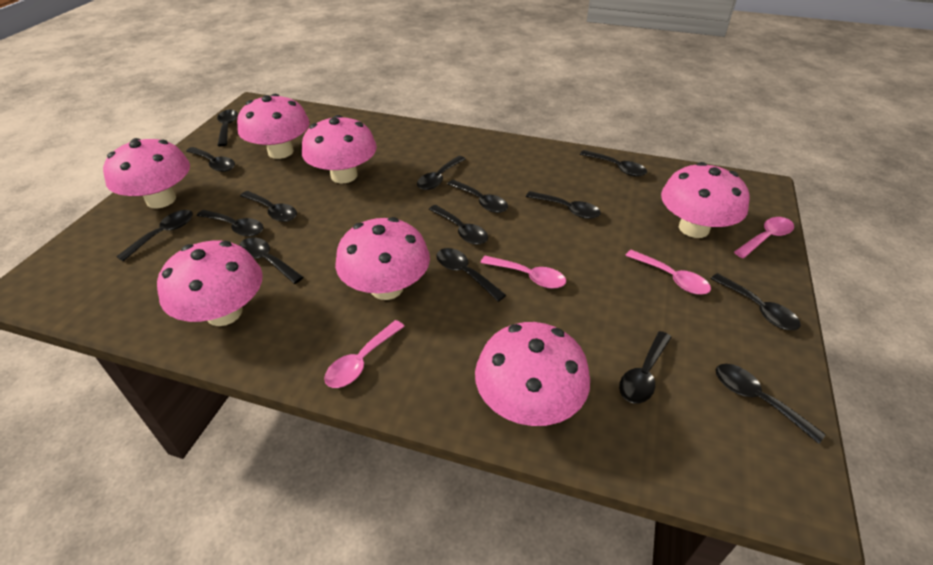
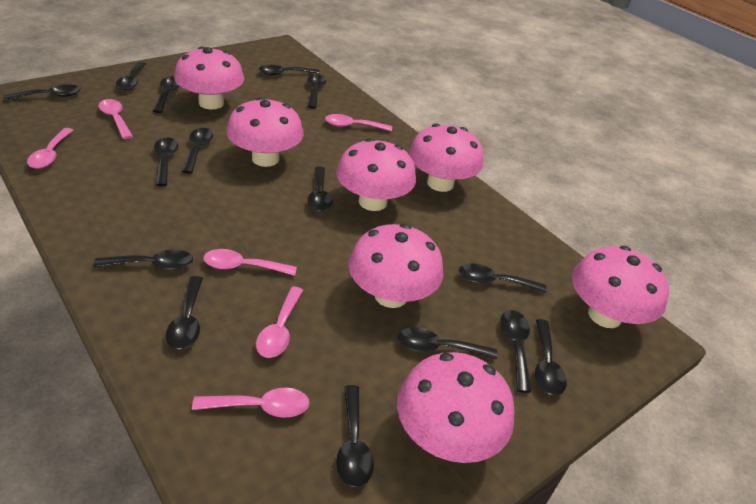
pink spoon: [324,320,405,388] [481,256,566,289] [625,250,711,295] [734,217,794,258] = 4 -> [27,128,73,169] [98,99,133,139] [192,388,310,418] [203,249,297,276] [256,287,303,358] [325,114,392,131] = 6

